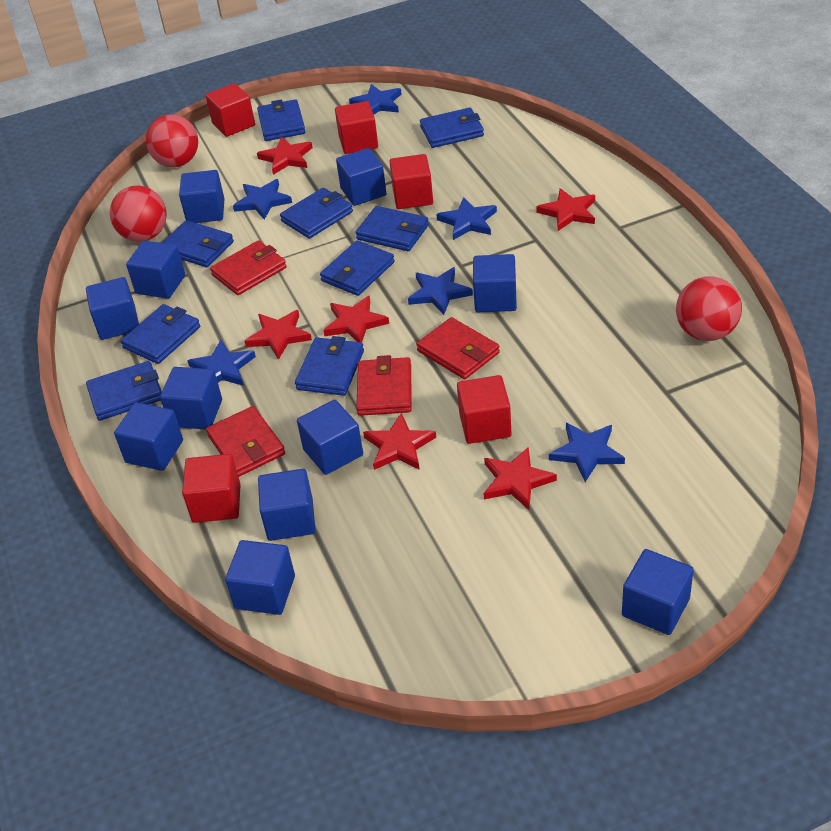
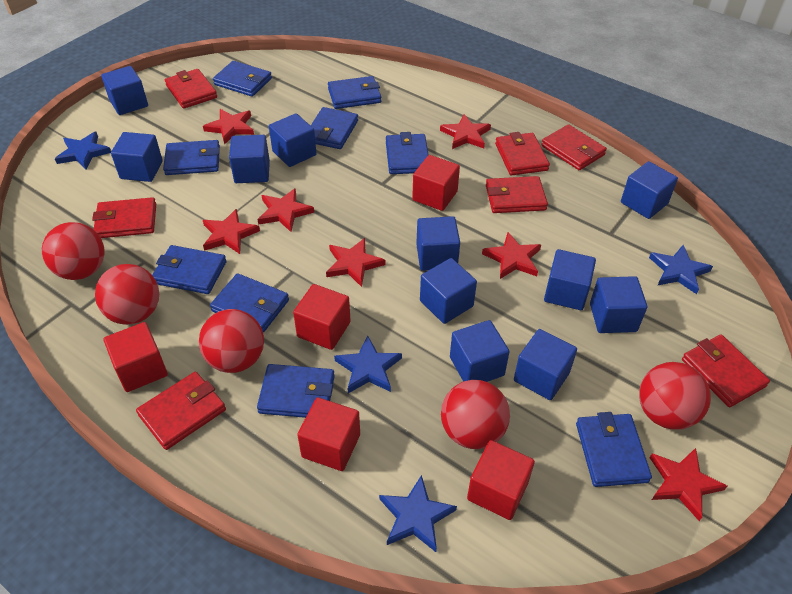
blue star: [187,340,256,386] [233,179,292,220] [349,84,402,115] [408,267,473,315] [436,197,497,240] [549,423,625,482] = 6 -> [55,131,111,170] [334,335,402,393] [379,475,457,552] [649,245,713,294] = 4
red ball: [110,186,167,242] [146,114,198,167] [676,276,742,341] = 3 -> [42,222,104,280] [95,264,159,325] [199,309,264,373] [441,380,510,449] [639,362,711,430] = 5
red star: [245,310,312,360] [257,137,313,175] [323,296,389,343] [363,413,436,470] [483,447,557,510] [536,188,595,231] = 6 -> [203,109,254,145] [203,209,260,254] [257,188,314,232] [326,238,385,287] [440,114,491,149] [482,232,541,279] [650,448,727,521] = 7
red wallet: [206,406,285,477] [210,240,287,295] [356,355,412,416] [416,317,500,379] = 4 -> [92,197,156,238] [136,372,226,450] [165,69,217,109] [486,176,548,213] [495,132,550,176] [541,124,607,170] [682,335,770,407] = 7

